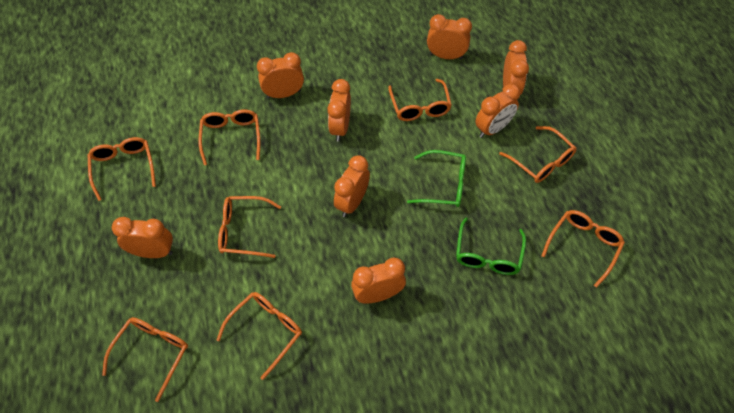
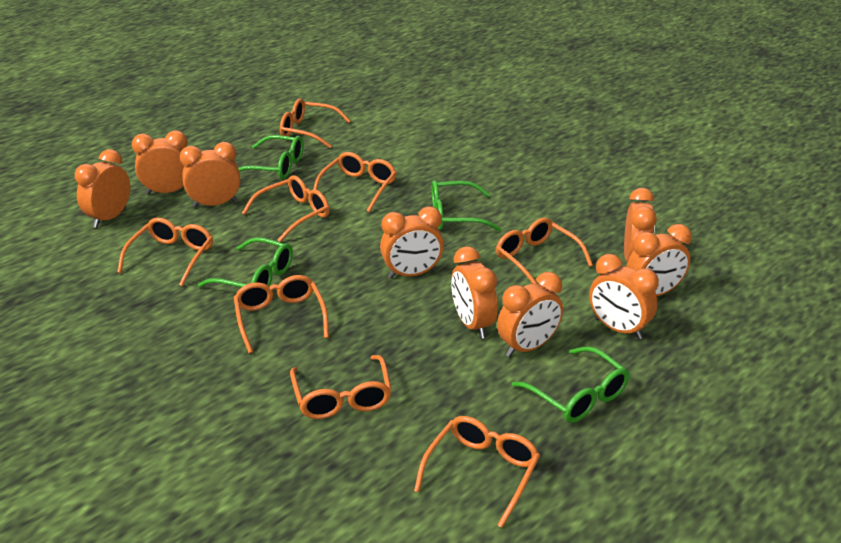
green glasses: [407,150,466,207] [456,217,526,275] = 2 -> [198,237,293,287] [238,135,303,179] [431,180,501,231] [512,346,630,423] = 4
orange clock: [112,217,173,258] [257,52,304,99] [327,79,351,142] [334,155,370,217] [351,258,406,304] [427,14,472,59] [475,84,520,138] [503,40,529,95] = 8 -> [75,149,130,228] [132,130,188,195] [180,142,240,208] [380,207,444,279] [451,247,498,339] [497,272,563,357] [589,254,659,339] [624,188,657,262] [626,224,692,296] = 9

